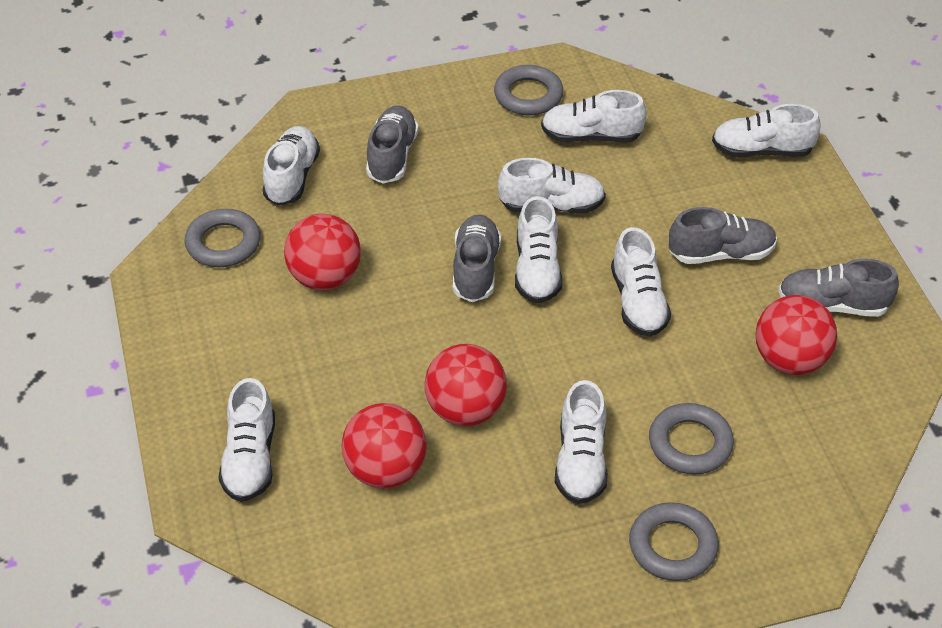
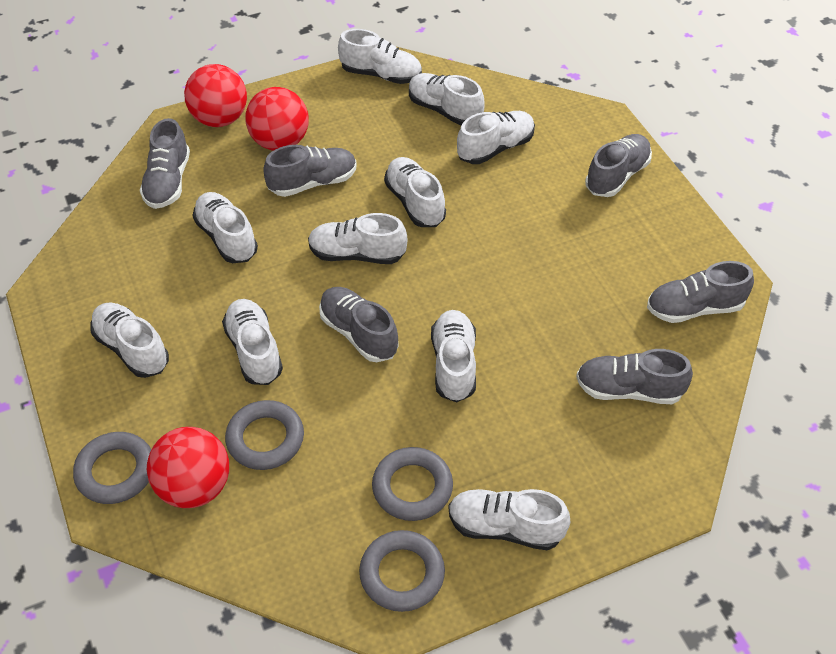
grey shoe: [366,106,419,184] [453,214,501,302] [669,207,777,264] [778,259,899,317] = 4 -> [140,118,190,209] [263,145,357,197] [319,287,398,362] [576,349,693,404] [585,134,652,197] [647,261,754,323] = 6
red ball: [284,214,361,290] [342,403,427,488] [425,344,507,426] [756,295,837,375] = 4 -> [147,427,229,508] [184,64,247,127] [245,87,309,151] = 3
white shoe: [218,378,275,502] [263,126,320,206] [498,158,606,213] [515,196,562,304] [541,90,647,142] [555,380,608,504] [611,227,671,337] [712,104,821,157] = 8 -> [90,302,169,378] [193,192,258,263] [222,299,283,385] [308,213,408,264] [338,29,422,84] [384,157,446,227] [409,73,485,126] [431,310,476,402] [449,489,571,550] [457,111,535,164] = 10

